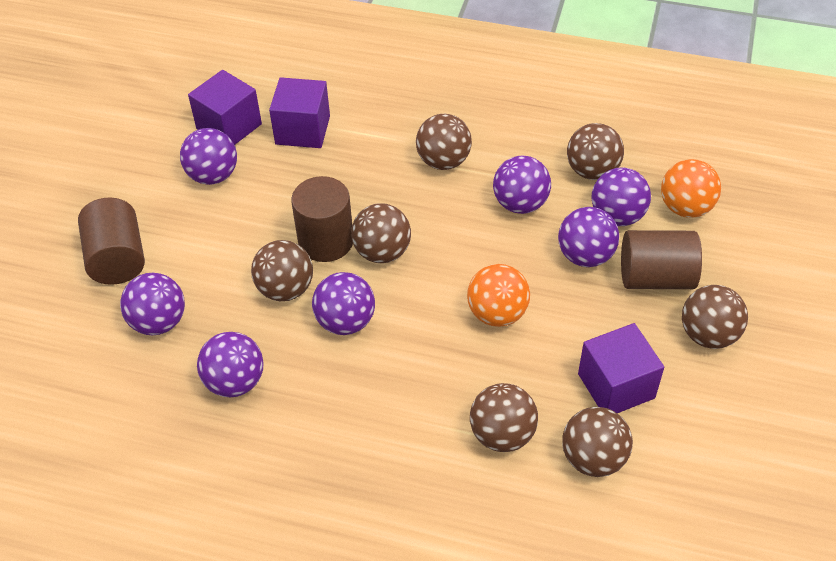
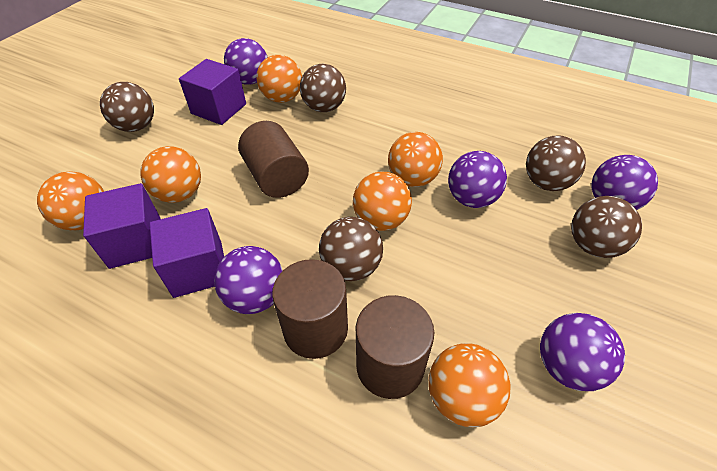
brown ball: [251,240,313,301] [351,203,411,263] [416,114,472,170] [470,383,538,452] [562,407,633,477] [567,123,624,180] [682,285,748,349] = 7 -> [100,82,154,132] [300,64,346,112] [319,217,383,281] [526,135,586,191] [571,196,642,258] = 5
orange ball: [467,264,530,327] [661,159,721,218] = 2 -> [37,172,104,231] [140,146,201,203] [256,55,302,103] [353,171,412,231] [388,132,443,187] [429,343,510,427] = 6
purple ball: [120,273,185,335] [180,128,237,185] [197,332,263,397] [312,272,375,335] [493,155,551,214] [558,207,619,267] [591,168,651,226] = 7 -> [214,246,283,314] [224,38,268,85] [448,151,507,208] [540,313,625,391] [592,155,658,210] = 5

